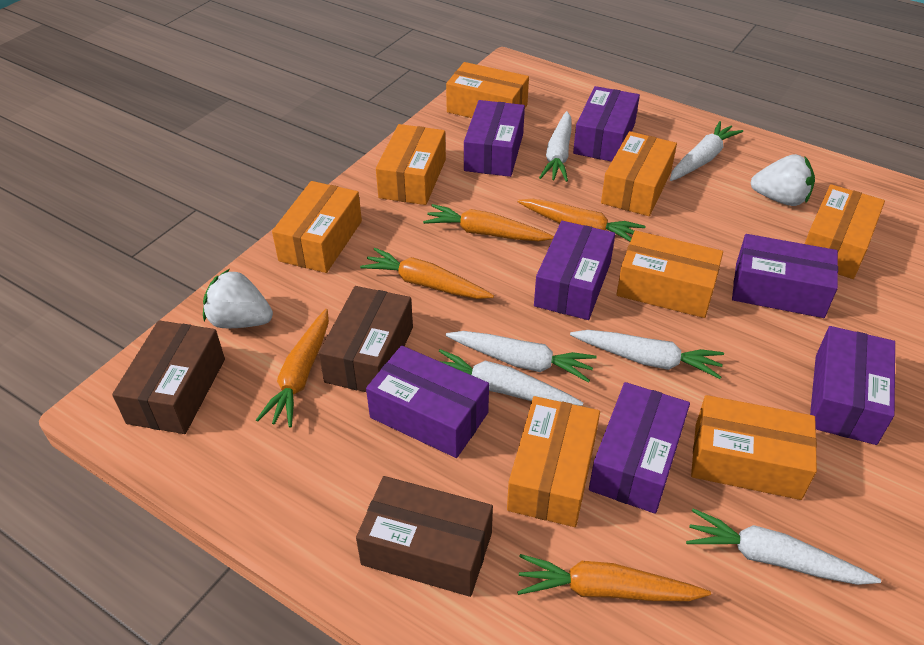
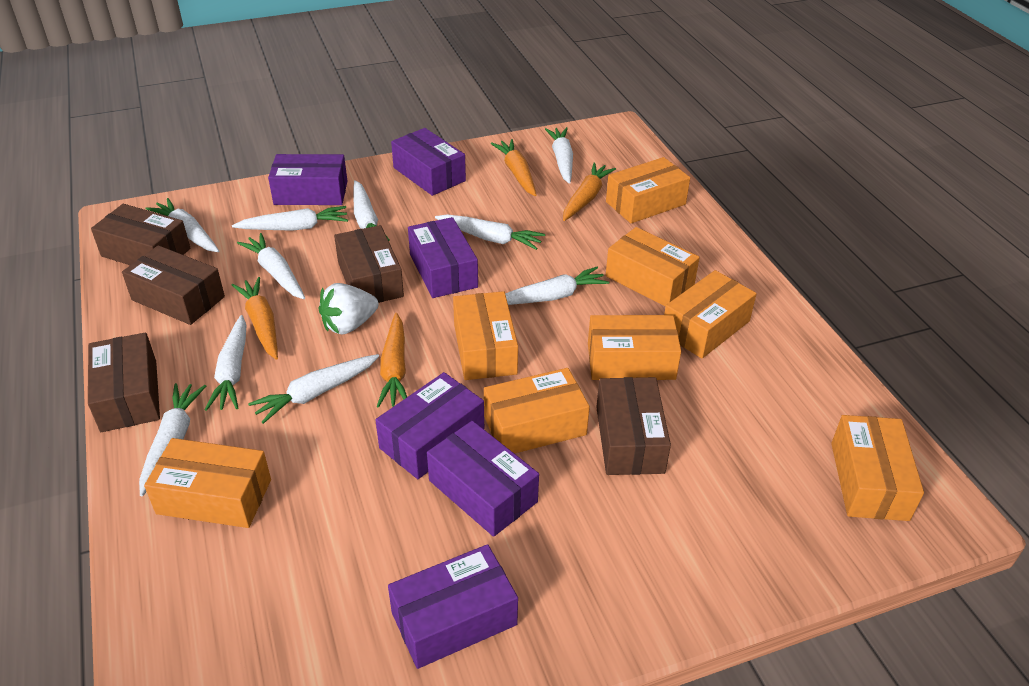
brown box: [112,320,225,434] [319,286,413,392] [356,476,493,597] = 3 -> [88,332,160,432] [91,204,190,265] [122,245,225,325] [334,225,404,303] [596,377,671,475] = 5
orange carrot: [256,309,329,427] [360,248,494,299] [423,204,554,241] [517,199,646,241] [517,554,711,601] = 5 -> [232,277,278,360] [377,313,407,408] [491,139,537,196] [563,162,616,221] = 4
purple box: [366,345,489,458] [464,100,525,177] [534,221,615,320] [573,86,640,162] [589,382,690,514] [732,234,838,318] [810,326,895,445] = 7 -> [268,154,347,205] [375,372,484,479] [388,544,518,669] [391,128,466,196] [408,217,478,298] [427,421,539,537] = 6
white carrot: [439,349,583,406] [446,331,597,383] [539,111,572,182] [570,330,724,379] [670,121,743,181] [686,508,881,585] = 6 -> [139,383,206,496] [145,198,219,252] [205,315,247,411] [232,206,348,231] [237,233,305,299] [248,354,379,424] [353,180,389,241] [435,214,545,250] [505,267,609,305] [545,127,573,184] = 10
white strawberry: [203,269,273,328] [751,154,815,206] = 2 -> [319,283,378,335] = 1

